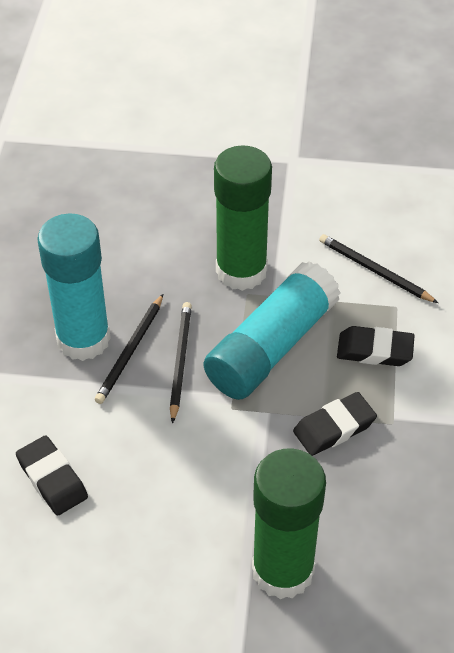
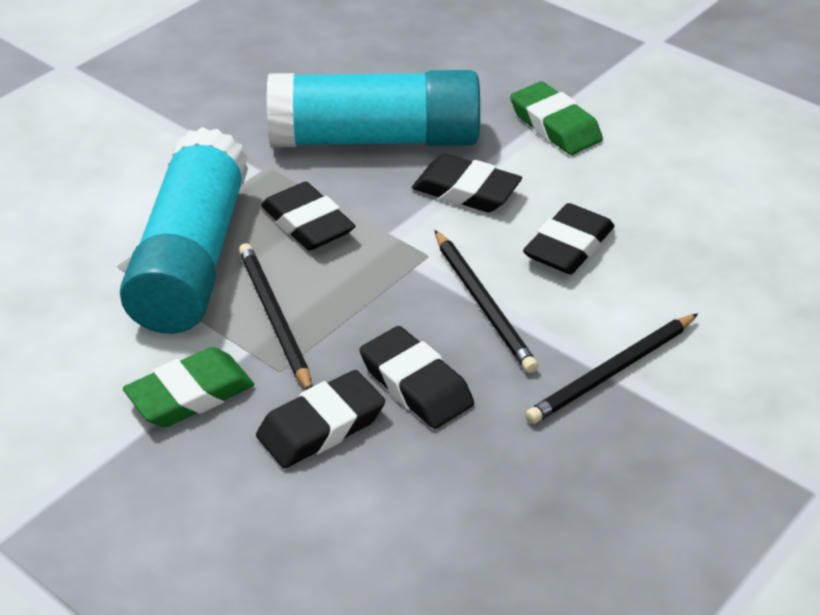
black eraser: [16,435,88,516] [293,392,377,456] [337,326,415,366] = 3 -> [256,370,385,468] [261,182,355,251] [360,326,474,429] [412,154,522,212] [523,203,614,274] = 5
green eraser: none = 0 -> [123,347,254,427] [510,81,603,155] = 2
green glue stick: [214,146,272,291] [252,449,326,599] = 2 -> none = 0

